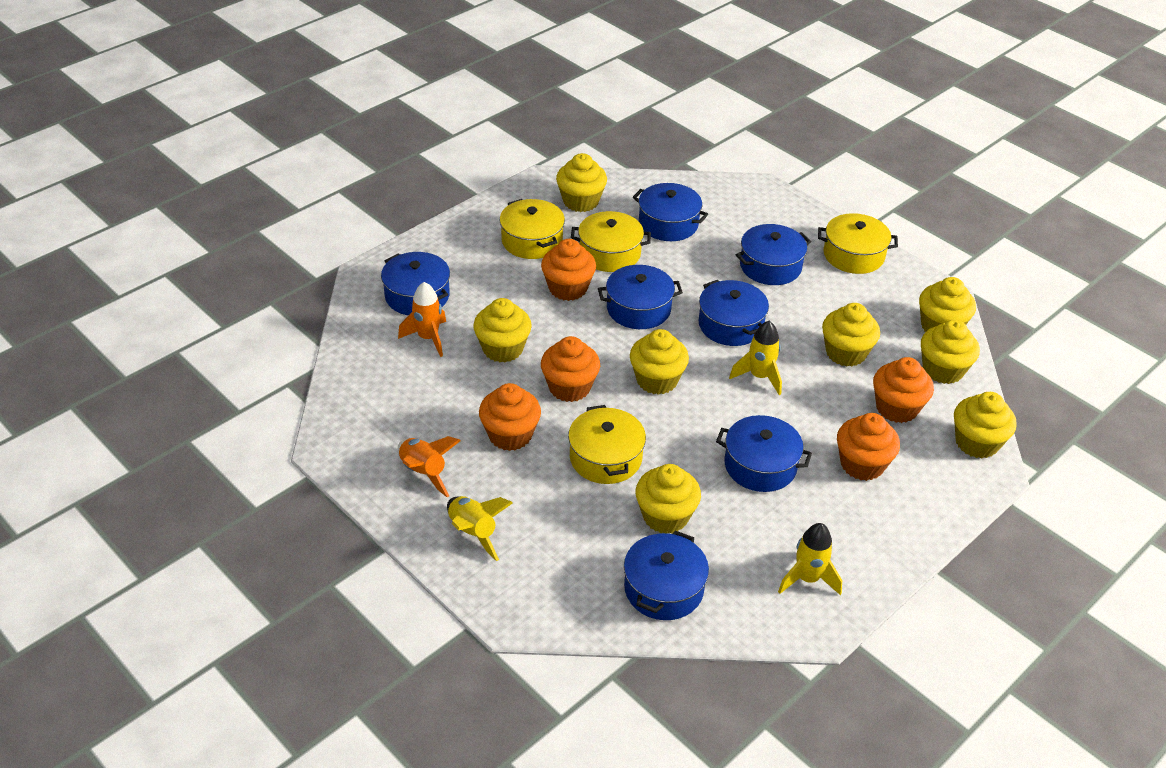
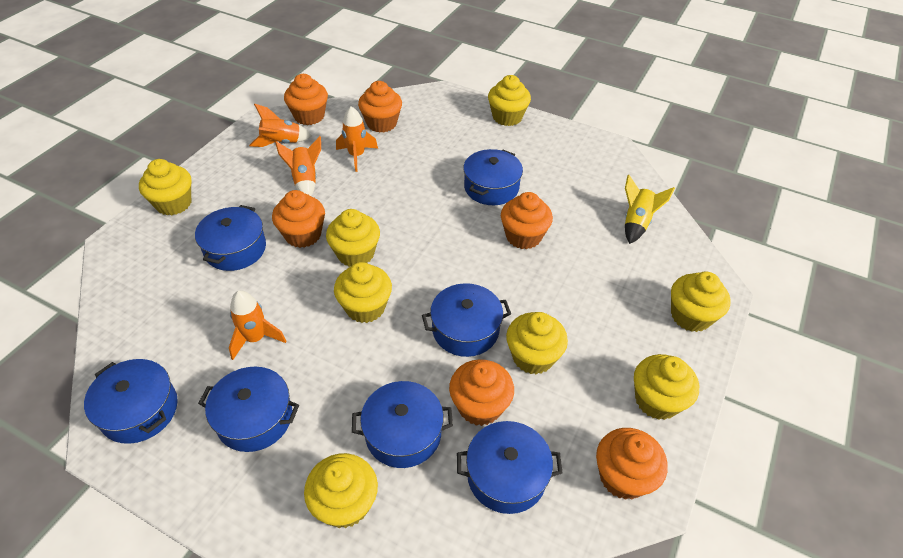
orange cupcake: [479,383,541,451] [541,239,596,301] [541,336,600,402] [837,413,900,481] [873,357,934,423] = 5 -> [272,190,325,248] [284,74,328,125] [358,81,402,133] [449,359,514,426] [501,192,553,249] [596,428,668,500] = 6
orange rocket: [398,282,446,357] [398,436,461,497] = 2 -> [229,290,286,360] [249,103,312,147] [275,136,321,196] [336,107,378,172] = 4
yellow pot: [500,199,565,259] [568,405,646,484] [571,211,651,272] [818,213,898,274] = 4 -> none = 0
yellow rocket: [447,496,513,561] [729,321,782,395] [778,523,842,595] = 3 -> [625,175,675,244] = 1

